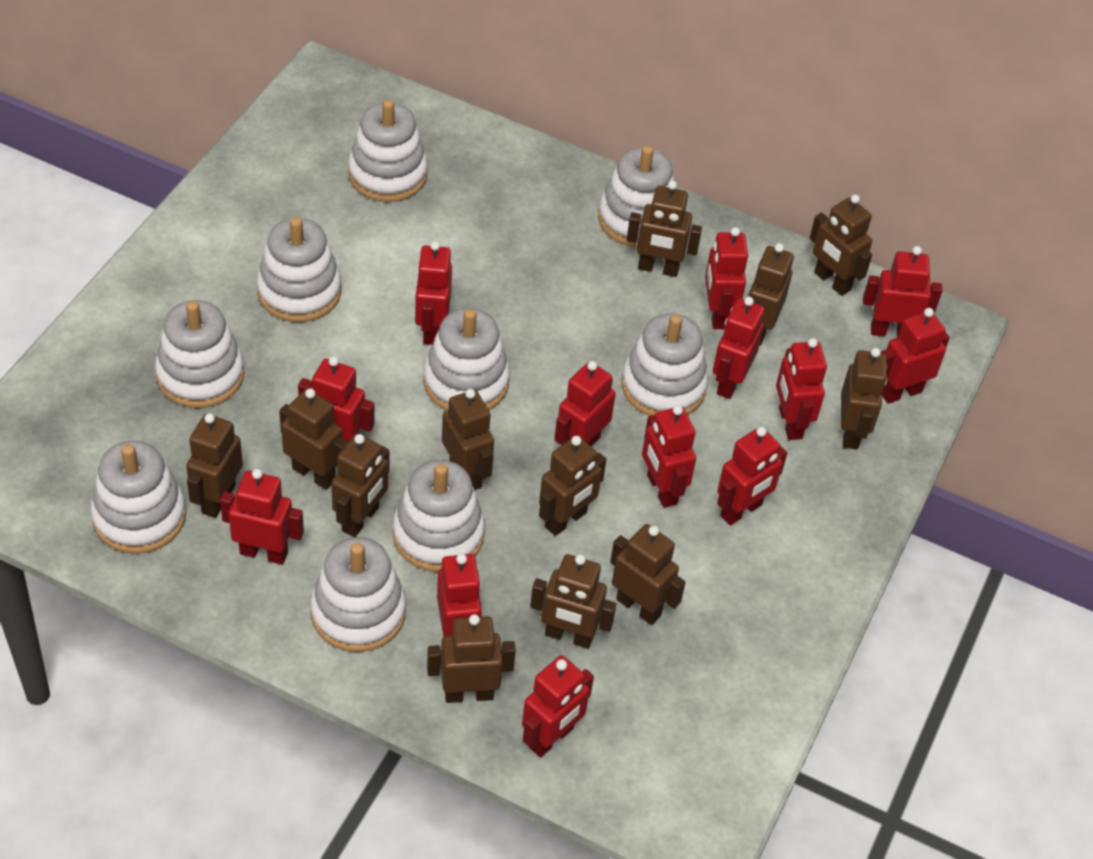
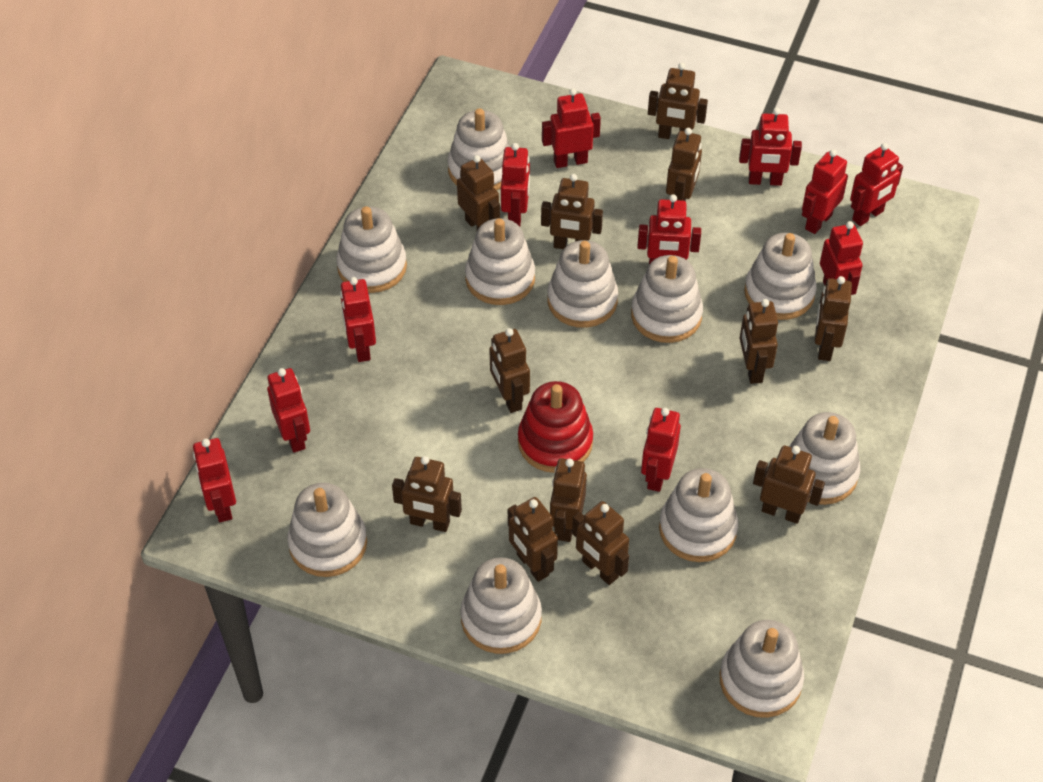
red robot: [220,469,304,565] [298,356,375,442] [415,241,452,345] [437,554,482,637] [522,655,594,758] [554,361,616,446] [642,405,696,508] [705,227,748,329] [713,297,765,399] [717,427,787,525] [776,338,827,440] [863,246,943,338] [881,308,950,404] = 13 -> [193,438,236,522] [267,368,310,453] [340,277,376,362] [501,143,530,226] [542,88,601,168] [637,194,701,265] [641,408,681,492] [739,108,802,186] [802,149,848,234] [820,221,863,295] [850,143,903,226] = 11
red stacking toy: none = 0 -> [518,381,593,473] = 1
white stacking toy: [91,441,186,554] [155,300,244,408] [257,217,341,322] [310,537,406,652] [348,99,428,202] [392,460,485,572] [423,308,510,411] [598,145,674,247] [621,313,708,416] = 9 -> [287,483,367,577] [336,206,407,293] [447,108,510,190] [460,557,542,654] [465,218,535,305] [547,240,618,328] [631,255,703,343] [659,468,738,562] [720,620,804,718] [744,233,817,320] [789,412,860,505] = 11

